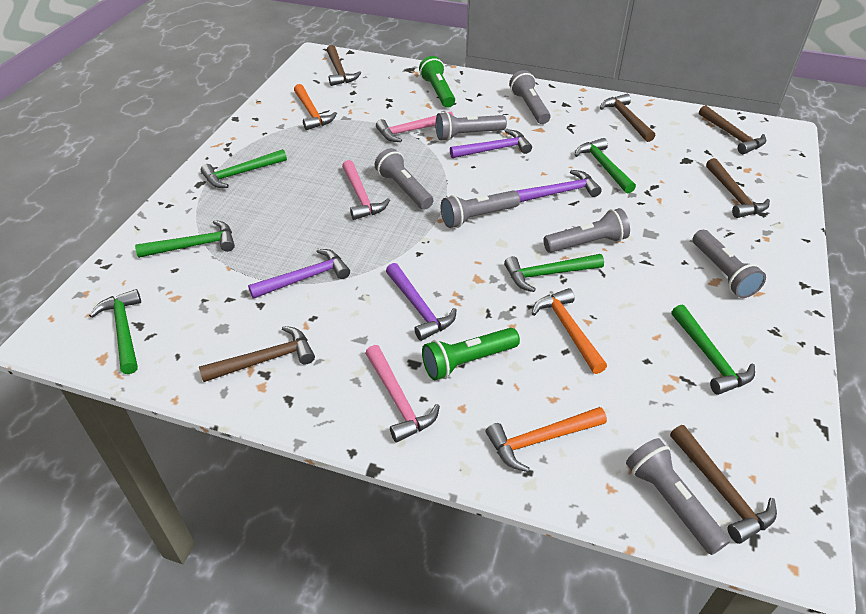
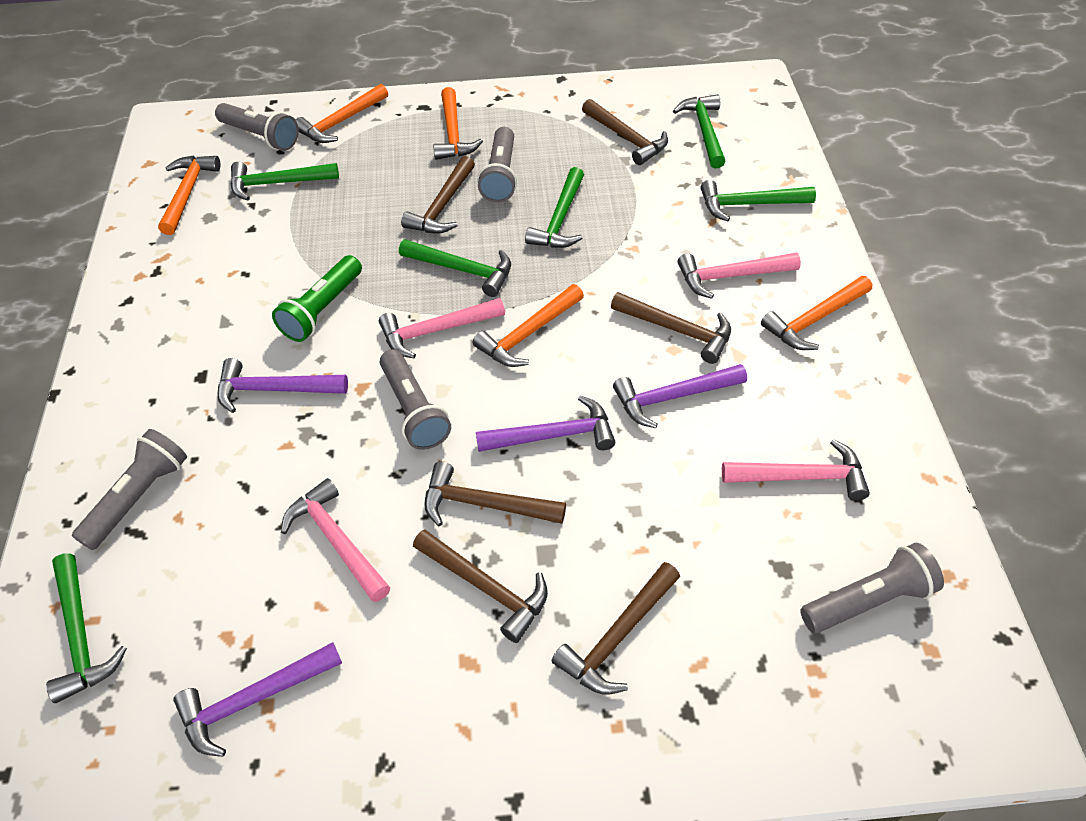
green flashlight: [419,56,455,108] [422,328,520,380] = 2 -> [272,255,362,342] = 1
grey flashlight: [375,148,433,210] [436,112,507,141] [441,190,520,228] [509,70,551,124] [543,208,630,253] [626,438,730,555] [693,230,766,298] = 7 -> [72,429,187,550] [215,103,299,151] [380,349,451,450] [477,127,517,202] [800,543,944,633] = 5
orange hammer: [294,84,337,130] [486,407,607,472] [532,288,607,374] = 3 -> [158,156,221,235] [296,84,388,143] [433,87,483,160] [473,284,584,367] [761,276,872,350] = 5
pink hammer: [342,160,390,220] [365,345,440,443] [376,112,454,142] = 3 -> [281,478,390,602] [379,298,505,358] [677,253,801,299] [722,439,870,501] = 4

